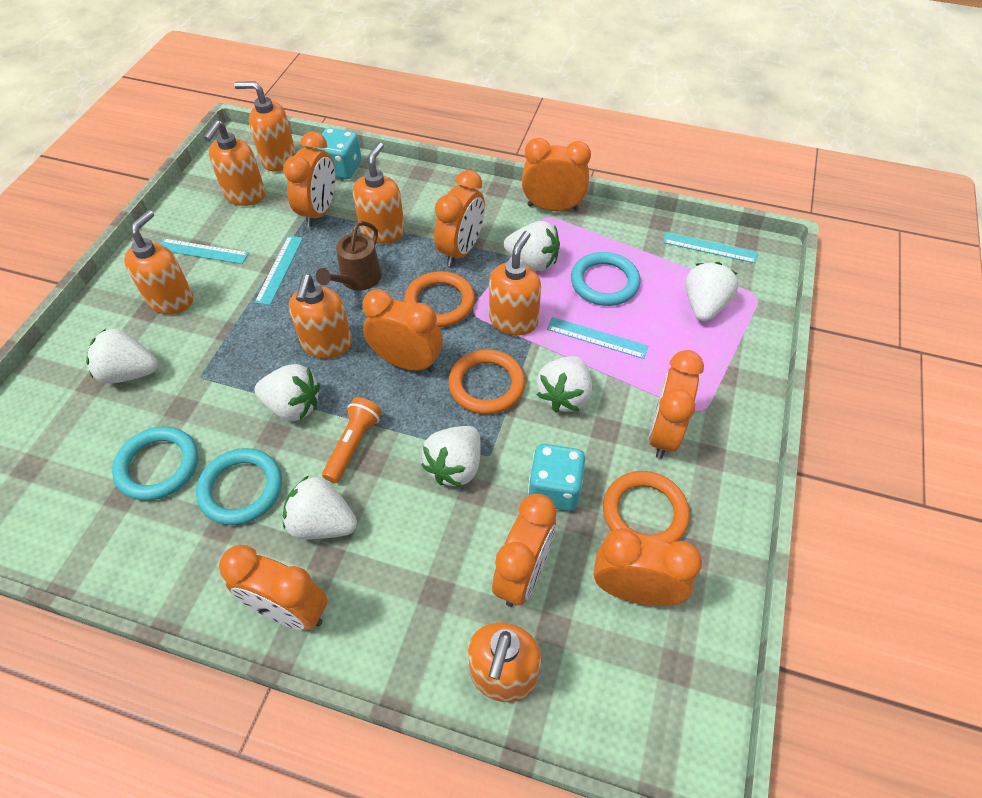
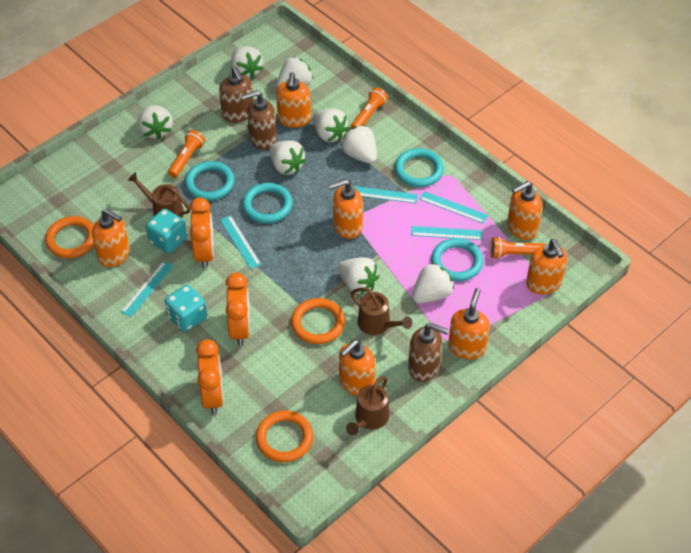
brown soap dispenser: none = 0 -> [219,66,253,123] [241,90,277,150] [408,323,449,382] = 3
brown watering can: [316,221,382,291] = 1 -> [128,172,190,218] [346,376,389,435] [351,288,412,335] = 3
orange clock: [219,545,328,630] [283,131,336,227] [362,289,443,372] [434,170,485,266] [492,494,557,607] [522,138,591,211] [594,528,702,606] [649,350,704,459] = 8 -> [189,197,214,269] [196,339,224,414] [226,272,250,346] = 3
orange flashlight: [322,397,382,483] = 1 -> [168,130,205,178] [351,87,388,129] [490,237,546,259] = 3
turquoise ring: [112,426,198,501] [196,448,282,525] [571,252,640,306] = 3 -> [185,161,234,201] [242,183,293,223] [395,148,444,187] [431,238,483,281] = 4
turquoise ruler: [160,238,249,264] [255,236,303,305] [547,317,649,359] [663,232,758,263] = 4 -> [121,261,173,317] [220,215,261,269] [352,186,418,203] [411,226,482,240] [419,191,488,223] = 5
white strawberry: [86,329,158,384] [254,364,320,421] [283,475,357,539] [421,426,481,487] [504,221,560,271] [537,356,592,413] [686,262,739,321] = 7 -> [138,105,173,140] [231,46,263,79] [269,140,306,175] [276,56,313,88] [313,109,349,142] [338,257,380,295] [341,125,377,164] [412,262,454,304] = 8

